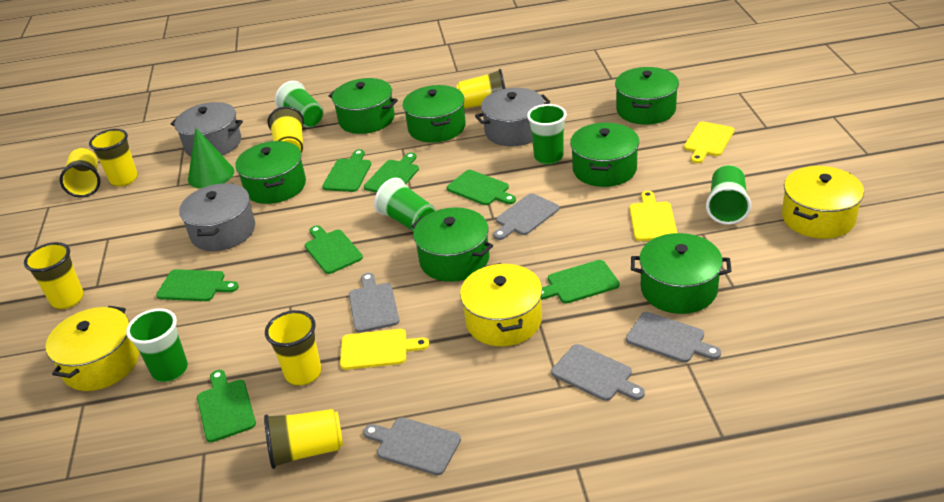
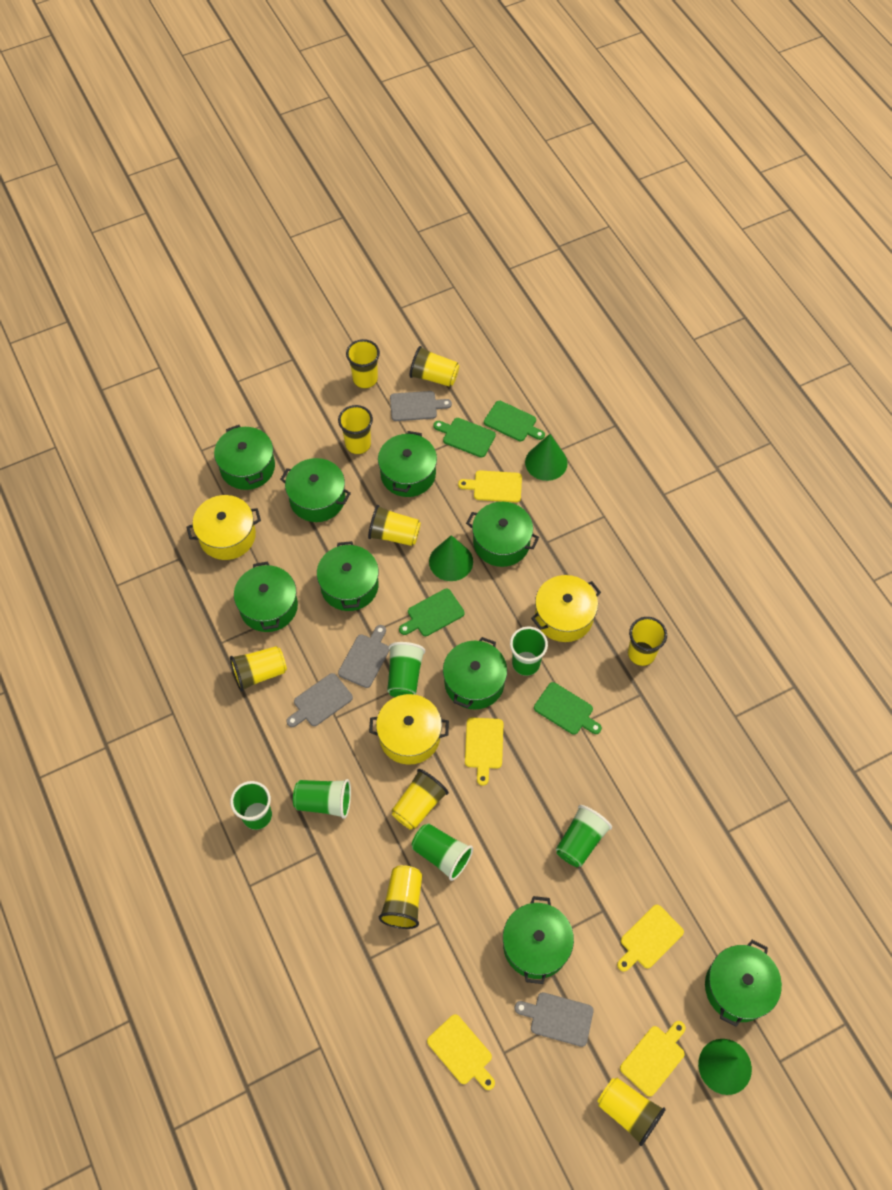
green cone: [188,128,234,189] = 1 -> [429,535,473,581] [525,434,568,481] [698,1039,752,1095] = 3
green cup: [126,308,188,382] [275,81,324,128] [374,178,436,231] [527,104,567,165] [706,165,751,225] = 5 -> [230,781,272,830] [293,779,351,819] [387,642,425,697] [412,824,473,881] [510,627,548,676] [556,805,612,867] = 6
green cutting board: [156,269,239,301] [197,370,256,442] [305,225,363,274] [322,149,371,192] [364,153,419,193] [447,170,516,205] [541,260,619,303] = 7 -> [399,589,465,636] [433,418,496,458] [484,401,545,441] [534,682,602,735] = 4
green pot: [235,141,306,204] [329,78,398,134] [403,85,466,143] [411,208,493,282] [570,123,639,187] [615,67,679,125] [631,233,732,314] = 7 -> [214,425,275,490] [234,561,298,632] [280,458,351,522] [317,541,379,611] [378,431,437,497] [443,637,507,709] [466,502,539,567] [503,896,574,984] [705,940,782,1027] = 9
grey cutting board: [349,273,400,333] [363,418,461,475] [493,193,559,240] [551,344,645,401] [626,312,721,363] = 5 -> [286,673,353,727] [338,625,389,688] [390,391,452,421] [515,992,594,1047] = 4
grey pot: [171,102,243,157] [179,183,255,251] [475,88,550,146] = 3 -> none = 0
yellow cup: [24,242,84,309] [59,148,101,198] [89,129,138,187] [264,409,343,469] [265,310,322,386] [268,107,304,153] [456,69,506,109] = 7 -> [230,646,287,692] [338,405,373,454] [346,339,380,388] [368,505,421,546] [379,865,422,929] [391,769,449,830] [409,346,460,387] [597,1078,666,1146] [628,617,667,666] = 9
yellow cutting board: [340,329,429,370] [629,191,677,241] [684,122,734,163] = 3 -> [427,1014,495,1090] [458,470,522,502] [465,718,503,786] [617,905,684,972] [620,1021,686,1096] = 5

